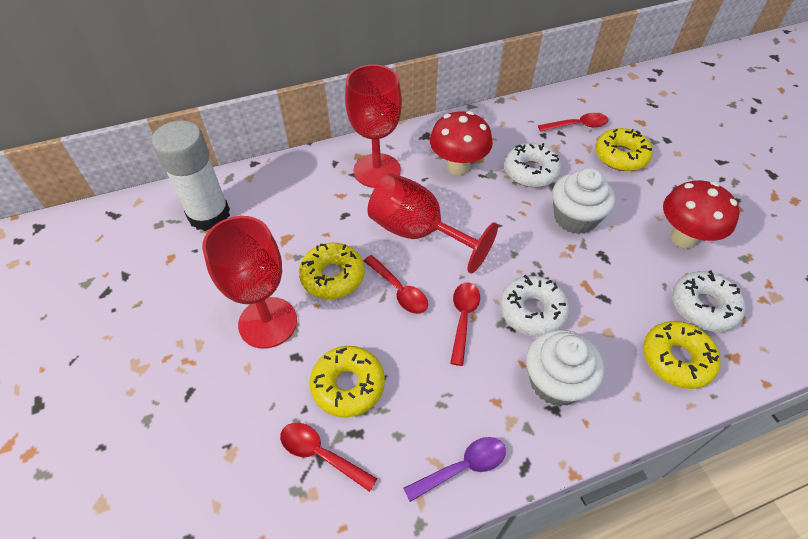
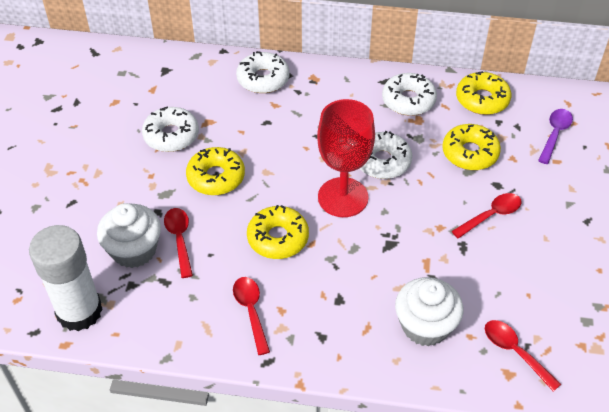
red goblet: [202,216,297,349] [345,64,402,188] [367,173,498,274] = 3 -> [317,99,375,217] = 1
red mushroom: [430,111,493,175] [663,180,740,249] = 2 -> none = 0
white donut: [500,275,569,337] [504,143,561,187] [672,270,746,332] = 3 -> [142,107,199,152] [236,51,290,93] [360,131,412,179] [382,73,437,116] = 4

